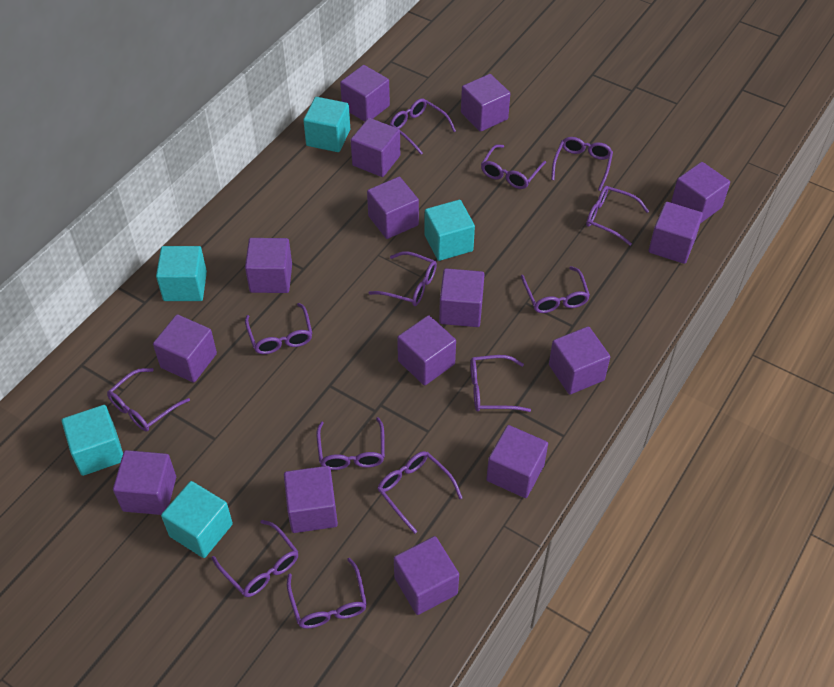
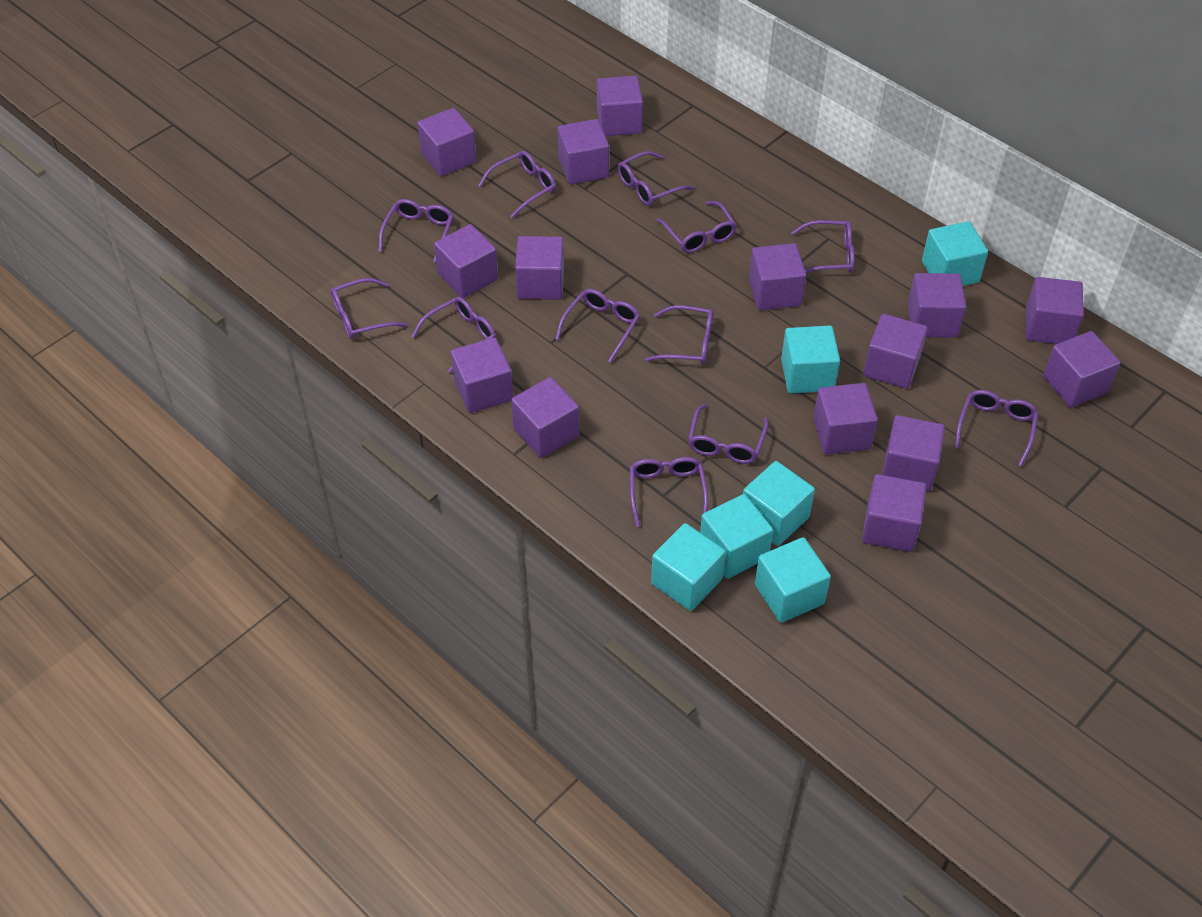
purple glasses: [107,368,190,431] [212,520,298,597] [245,303,312,354] [287,558,367,629] [316,417,385,470] [368,251,437,306] [377,451,462,534] [390,98,456,155] [470,355,531,412] [481,144,546,189] [521,266,590,313] [551,137,613,191] [586,186,649,246] = 13 -> [331,278,408,339] [379,199,454,263] [411,297,496,373] [478,151,556,218] [556,289,640,363] [617,151,695,206] [630,457,708,527] [644,305,713,365] [656,201,737,253] [688,404,769,464] [791,220,855,273] [955,390,1038,467] = 12
turquoise cube: [62,405,123,476] [156,246,207,301] [161,481,233,558] [303,97,350,152] [424,200,475,261] = 5 -> [651,523,726,611] [700,494,773,579] [743,461,815,546] [755,537,831,623] [781,326,840,393] [922,221,988,286] = 6

